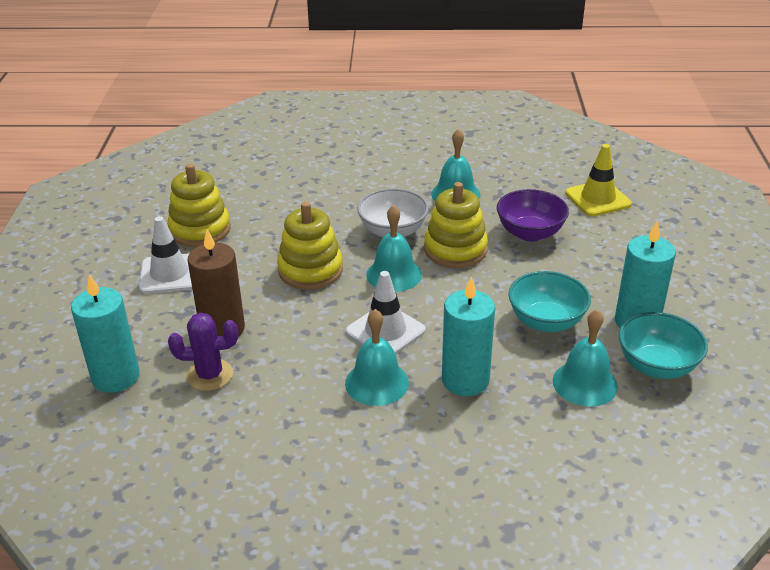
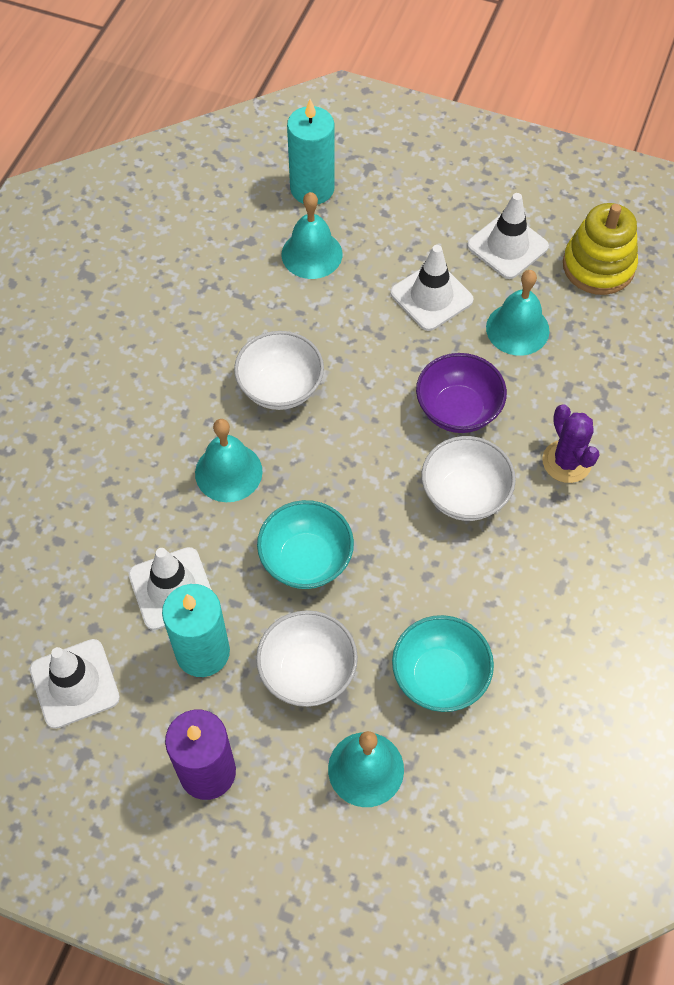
brown candle: [188,229,245,337] = 1 -> none = 0
purple candle: none = 0 -> [165,710,236,800] = 1
turquoise candle: [71,274,140,393] [442,277,495,396] [615,222,676,328] = 3 -> [162,584,230,677] [287,99,335,205] = 2
white bowl: [357,188,429,237] = 1 -> [234,331,324,410] [256,610,358,707] [421,436,516,521] = 3
white traffic cone: [139,216,192,294] [346,271,426,354] = 2 -> [30,639,120,729] [129,547,212,630] [390,245,474,331] [467,193,549,279] = 4
yellow stacking toy: [167,164,231,247] [277,202,343,290] [424,182,488,268] = 3 -> [563,203,638,295] = 1
yellow traffic cone: [565,144,632,216] = 1 -> none = 0

